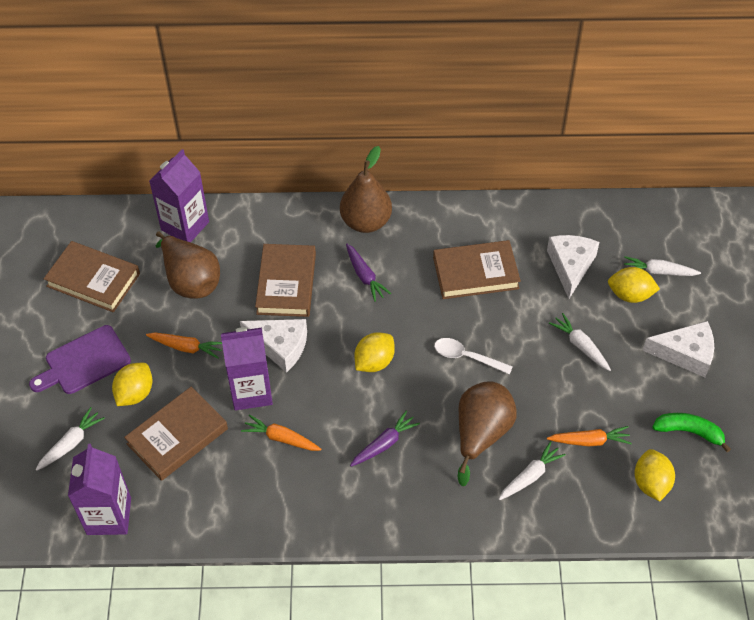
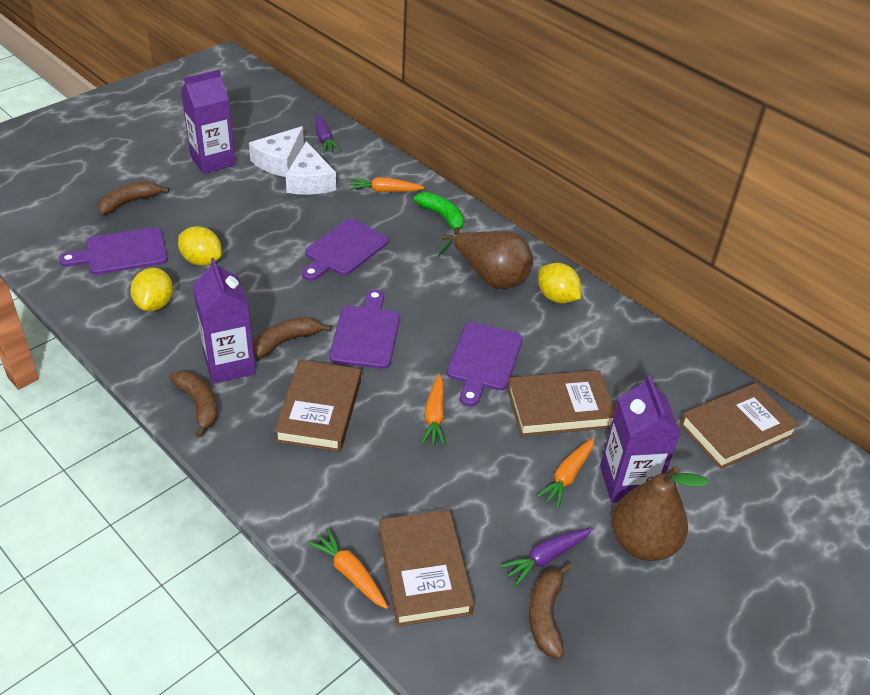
brown banana: none = 0 -> [98,181,169,214] [170,371,218,437] [253,317,331,358] [529,563,572,658] = 4
brown pear: [156,232,220,299] [340,146,392,233] [457,381,517,486] = 3 -> [438,231,533,289] [611,466,709,561] = 2
orange carrot: [146,333,222,359] [241,414,321,451] [547,426,632,447] = 3 -> [307,528,388,609] [349,177,425,192] [421,374,446,446] [536,438,594,509] = 4
purple cutting board: [29,325,131,394] = 1 -> [59,227,168,275] [302,219,389,281] [329,289,400,369] [447,322,523,406] = 4
white carrot: [36,407,105,471] [499,441,566,500] [549,313,611,371] [624,256,701,276] = 4 -> none = 0
white cheese: [240,319,307,373] [547,235,600,299] [643,321,714,377] = 3 -> [249,126,304,177] [286,141,336,195] = 2
white spoon: [434,338,513,375] = 1 -> none = 0
yellow lemon: [112,363,153,406] [354,332,395,372] [608,267,660,303] [634,449,675,501] = 4 -> [130,268,173,311] [178,226,222,266] [538,263,581,303] = 3

